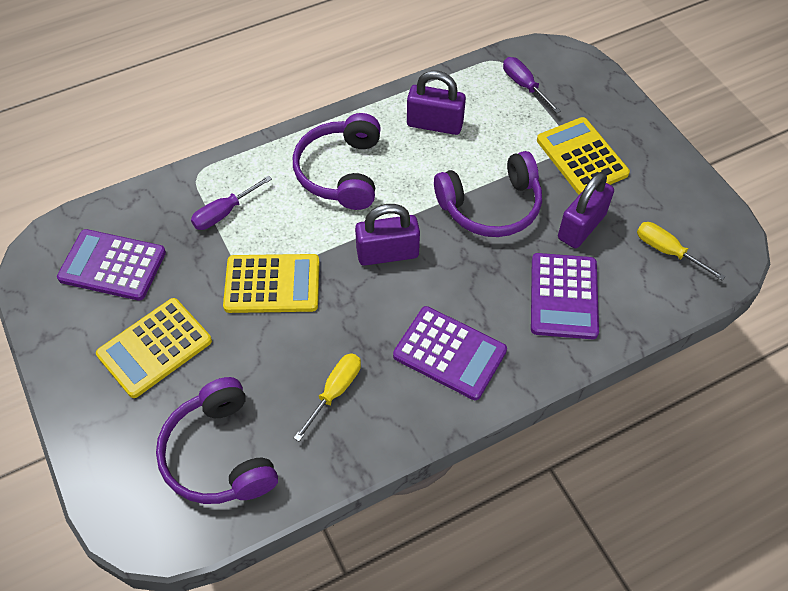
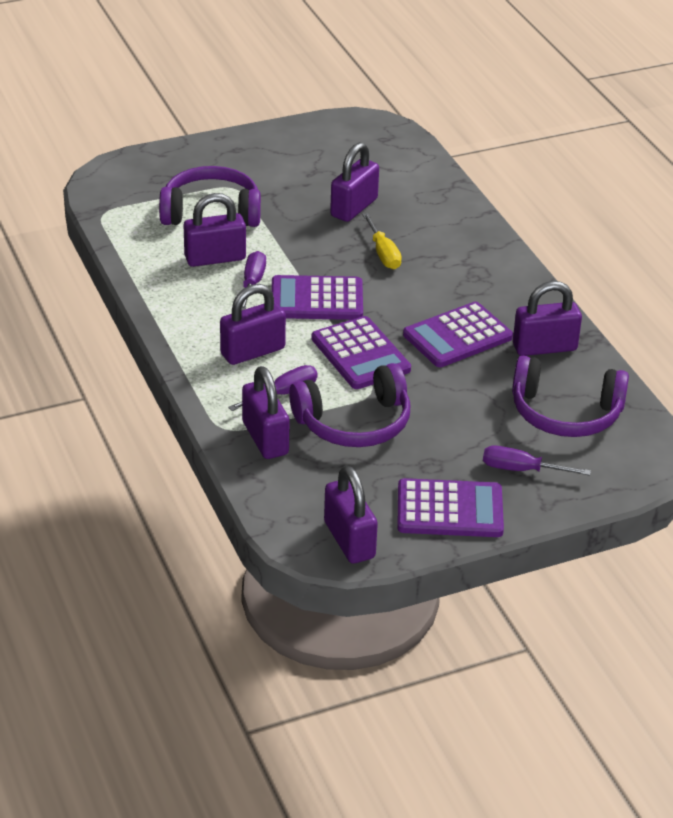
purple calculator: [57,229,166,301] [393,306,507,400] [531,253,599,339] = 3 -> [271,275,363,320] [312,316,411,389] [397,478,504,537] [403,302,513,367] = 4
purple padlock: [355,204,420,266] [407,71,466,135] [558,172,614,248] = 3 -> [184,193,246,267] [220,284,286,365] [242,366,290,459] [324,466,378,564] [330,142,379,222] [513,281,582,356] = 6
purple screwdriver: [191,175,272,230] [503,57,561,113] = 2 -> [228,365,318,411] [241,251,266,311] [483,445,591,476] = 3
yellow calculator: [96,298,212,398] [223,254,319,313] [537,117,630,195] = 3 -> none = 0
yellow screwdriver: [294,353,361,442] [637,222,726,281] = 2 -> [362,213,402,269] = 1

